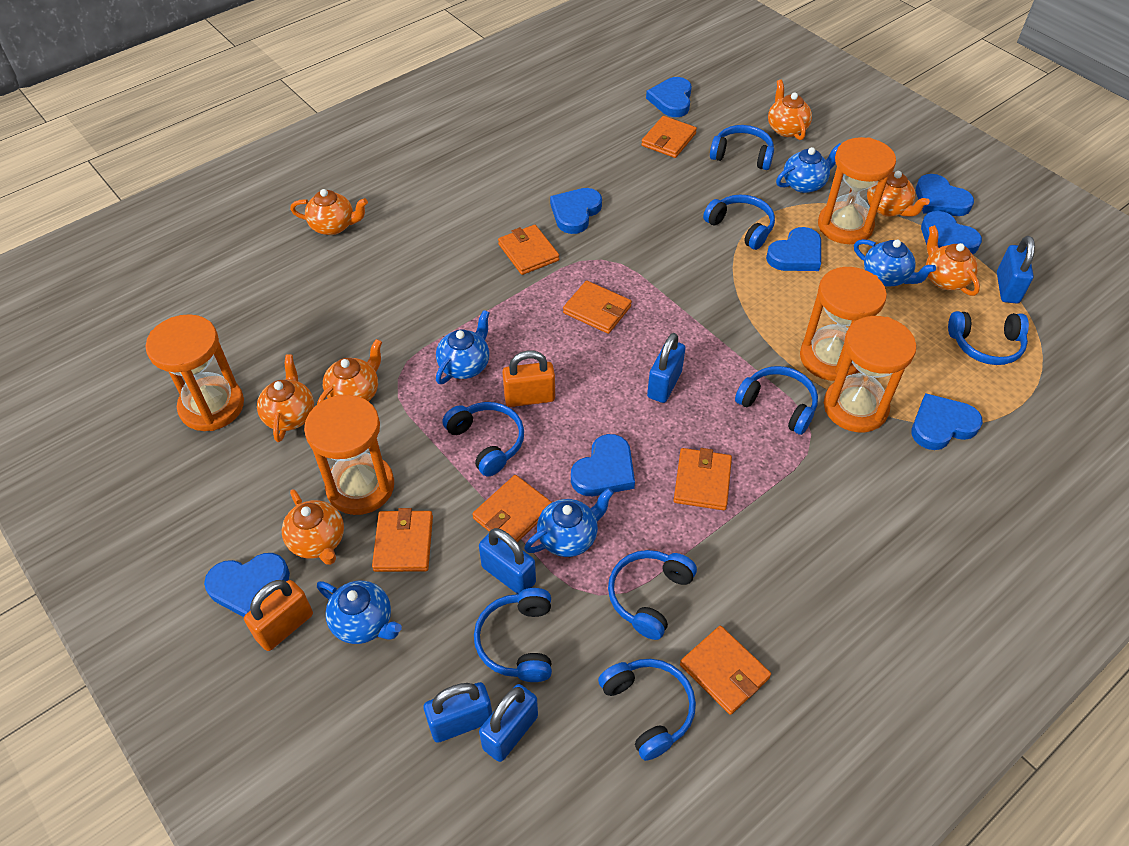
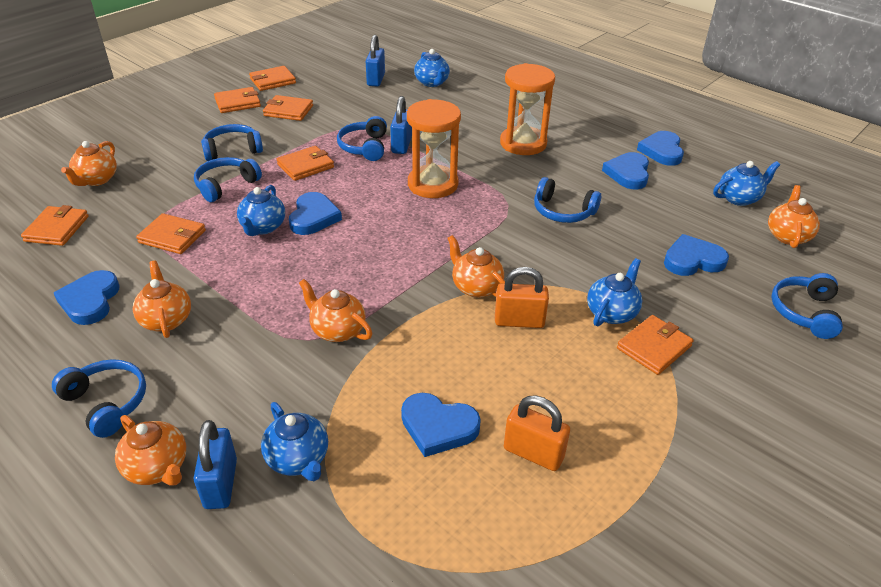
blue headphones: [442,402,524,476] [474,588,552,682] [598,659,696,761] [608,550,697,640] [703,195,775,250] [710,125,774,170] [735,366,818,435] [948,311,1029,365] = 8 -> [52,359,146,438] [194,157,262,202] [201,124,263,161] [337,116,387,161] [534,177,601,223] [771,273,843,339] = 6
blue heart: [204,553,290,617] [550,188,602,234] [571,434,635,496] [646,77,692,117] [766,227,821,271] [912,393,983,450] [916,174,974,216] [921,211,982,254] = 8 -> [54,270,120,325] [289,192,342,235] [401,393,481,457] [602,152,649,189] [637,131,684,166] [664,234,729,276] = 6
blue padlock: [424,682,492,743] [479,528,536,594] [479,684,538,762] [647,333,685,403] [997,236,1035,304] = 5 -> [193,420,237,509] [366,35,385,86] [390,96,412,154] = 3
orange hourglass: [145,314,244,431] [304,394,394,515] [800,267,887,381] [818,137,896,244] [824,316,916,432] = 5 -> [407,99,461,198] [500,63,555,155] = 2
orange teapot: [257,354,314,442] [282,489,344,565] [290,189,368,235] [317,339,382,404] [768,80,812,140] [867,171,930,217] [926,225,980,296] = 7 -> [61,141,117,186] [115,415,186,485] [133,261,191,338] [299,279,372,342] [447,235,505,298] [768,185,820,248] = 6

